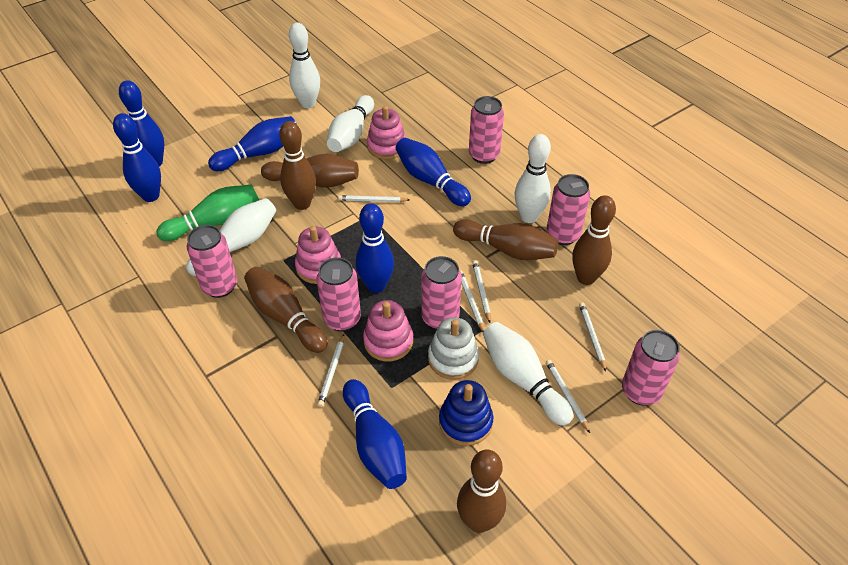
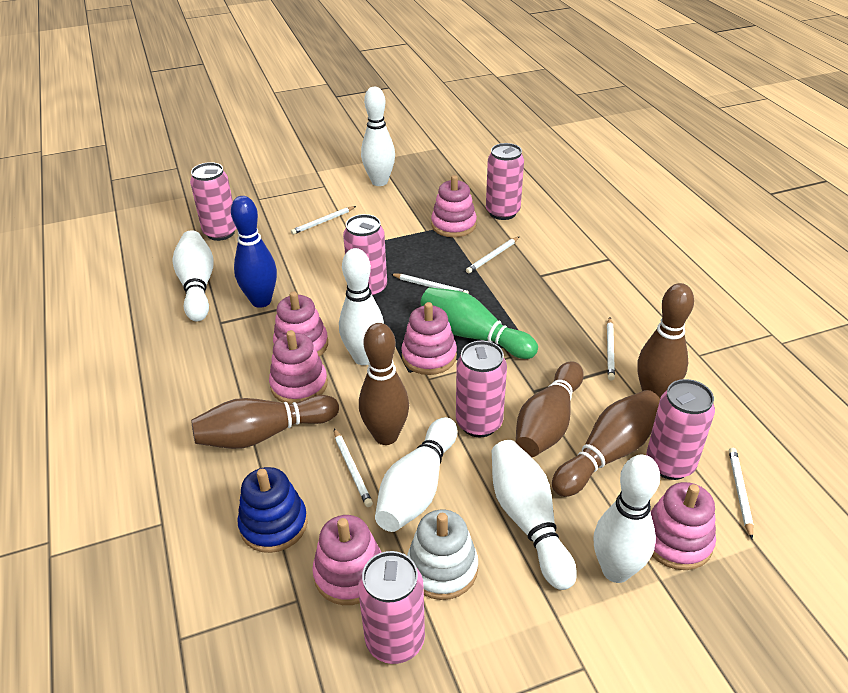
blue bowling pin: [113,113,161,202] [119,80,164,166] [208,116,296,171] [343,379,407,489] [356,203,394,293] [396,138,471,206] = 6 -> [231,196,277,308] = 1
brown bowling pin: [244,266,328,353] [261,154,359,188] [279,121,316,210] [453,220,559,260] [457,449,506,533] [572,195,616,285] = 6 -> [191,395,339,449] [359,323,409,445] [515,361,584,457] [552,390,660,497] [637,283,694,398] = 5
pink stacking toy: [295,226,341,284] [363,300,413,361] [367,106,406,159] = 3 -> [269,330,328,404] [273,291,328,357] [312,515,382,605] [401,302,457,375] [431,175,477,237] [650,482,716,570] = 6
white bowling pin: [186,198,276,276] [289,23,320,108] [327,95,374,152] [483,322,573,426] [515,134,551,223] = 5 -> [173,230,214,322] [339,248,384,365] [361,87,395,186] [375,417,457,532] [492,440,577,590] [593,455,660,583] = 6

